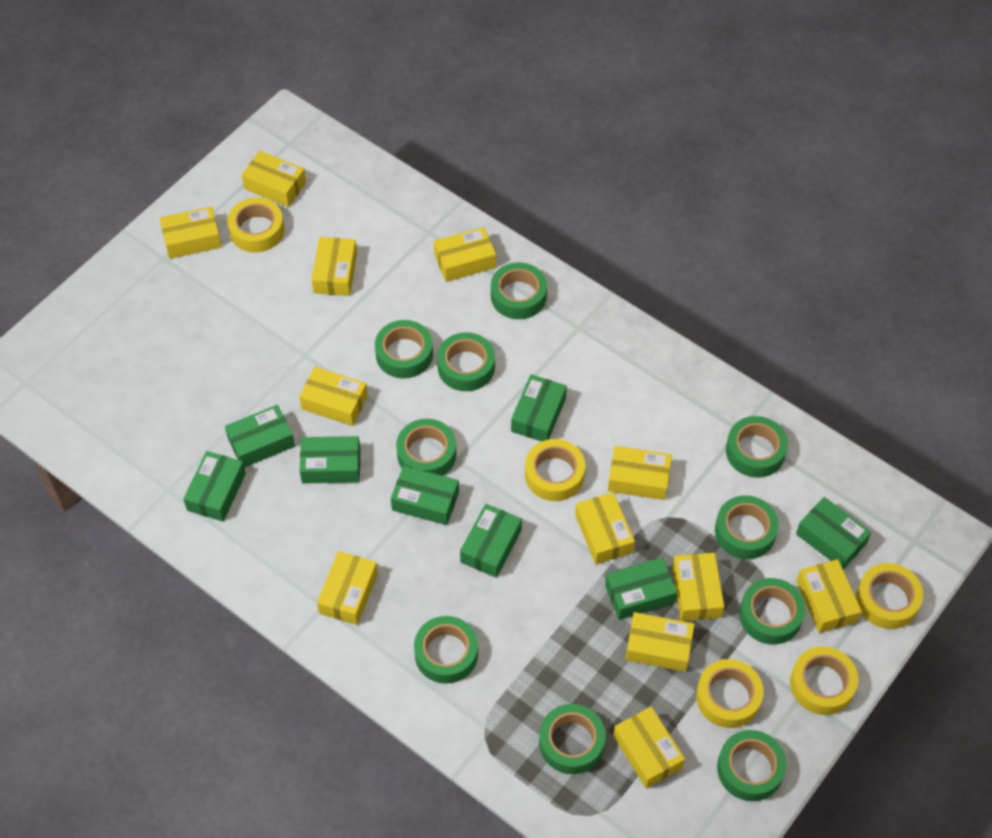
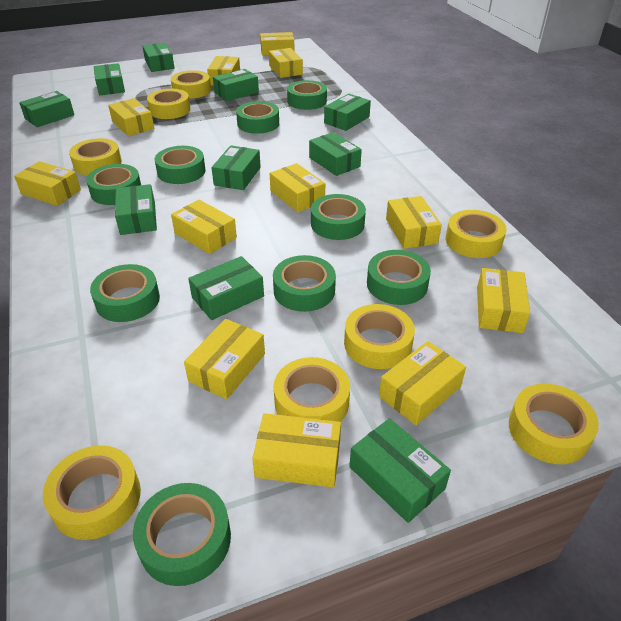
green box: [183,451,246,521] [225,405,295,468] [300,436,360,483] [391,466,459,525] [460,504,522,578] [511,374,567,441] [605,557,677,620] [796,497,872,569] = 8 -> [19,91,74,127] [94,63,125,95] [115,184,157,235] [142,43,175,72] [188,256,264,320] [211,145,261,190] [213,69,259,101] [309,132,362,176] [324,94,371,131] [349,418,451,523] = 10
green tape: [375,320,433,378] [396,419,456,476] [414,616,478,684] [437,332,495,391] [491,263,547,319] [539,704,606,774] [715,495,779,559] [717,730,786,801] [726,416,788,477] [739,578,805,644] = 10 -> [86,164,141,205] [90,264,160,322] [133,483,231,586] [154,146,205,184] [236,101,279,134] [273,255,336,312] [287,80,327,110] [311,194,366,240] [367,250,431,305] = 9
yellow tape: [227,198,285,253] [525,439,585,501] [696,659,764,728] [790,646,858,715] [856,563,923,629] = 5 -> [43,445,141,540] [69,138,122,176] [147,89,191,119] [171,70,211,99] [274,357,350,422] [344,304,415,369] [446,210,507,258] [509,383,599,464] = 8

